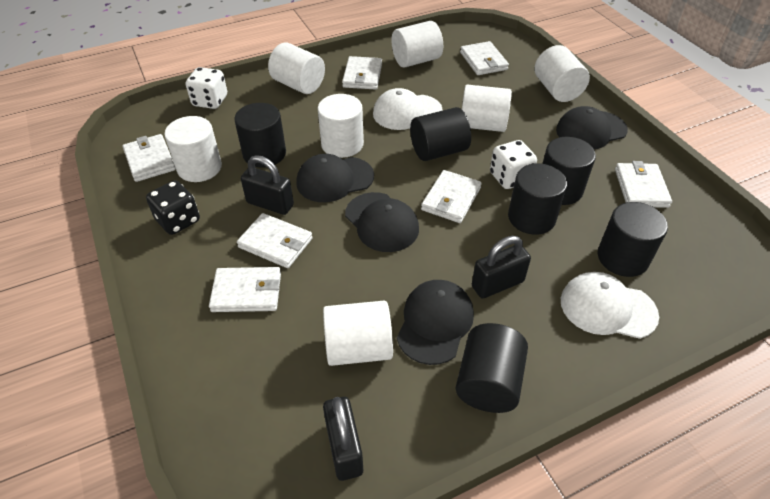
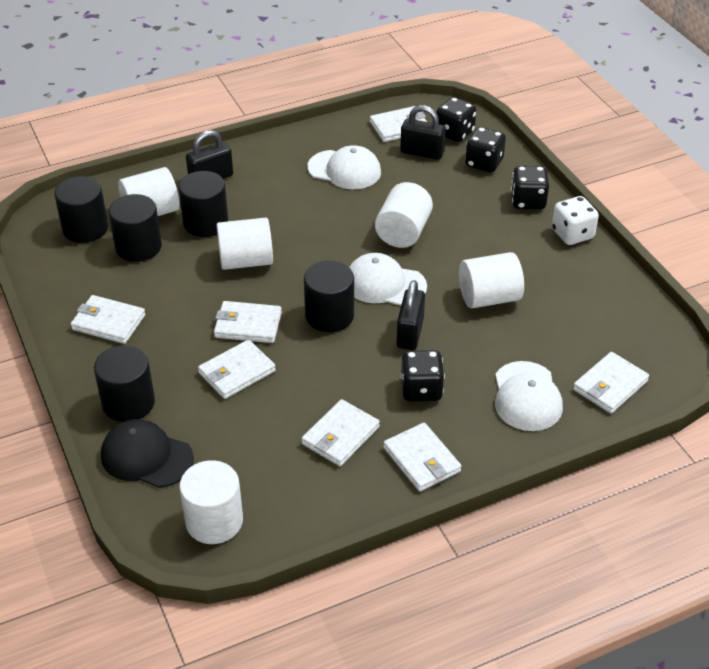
black cap: [296,154,374,202] [345,192,419,252] [397,280,474,365] [556,106,628,149] = 4 -> [101,419,194,488] = 1
black cylinder: [234,103,286,167] [410,107,471,161] [455,323,528,413] [508,163,567,235] [542,137,596,205] [598,202,668,277] = 6 -> [54,176,108,243] [94,345,155,422] [109,194,162,262] [178,171,228,237] [304,261,354,332] = 5
black dice: [146,180,200,235] = 1 -> [400,350,445,402] [436,97,476,142] [465,127,506,173] [511,166,549,209] = 4
white cap: [373,88,442,130] [561,272,659,339] = 2 -> [307,145,381,189] [349,253,427,305] [495,361,563,431] = 3
white cylinder: [164,116,222,182] [268,43,325,94] [318,94,364,158] [323,301,393,366] [391,21,443,68] [462,85,512,132] [535,45,590,102] = 7 -> [118,167,180,216] [179,460,243,544] [217,218,273,270] [375,182,433,248] [459,252,524,308] = 5
white dice: [186,67,227,109] [490,140,537,189] = 2 -> [552,196,599,245] = 1

